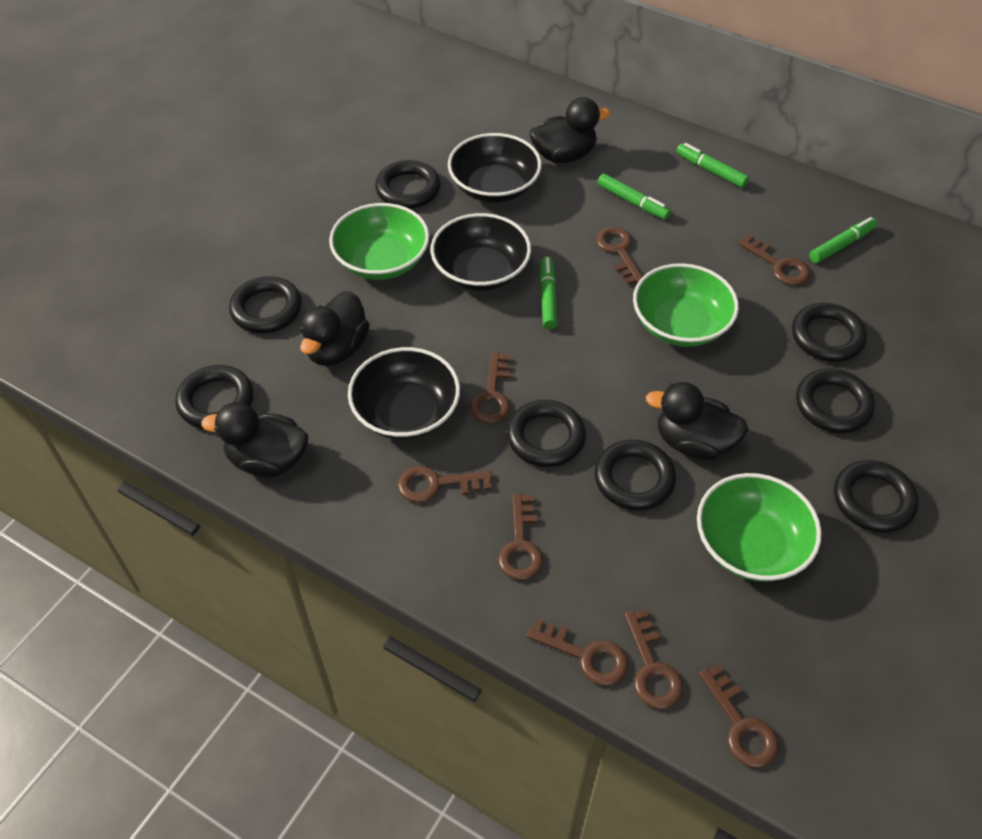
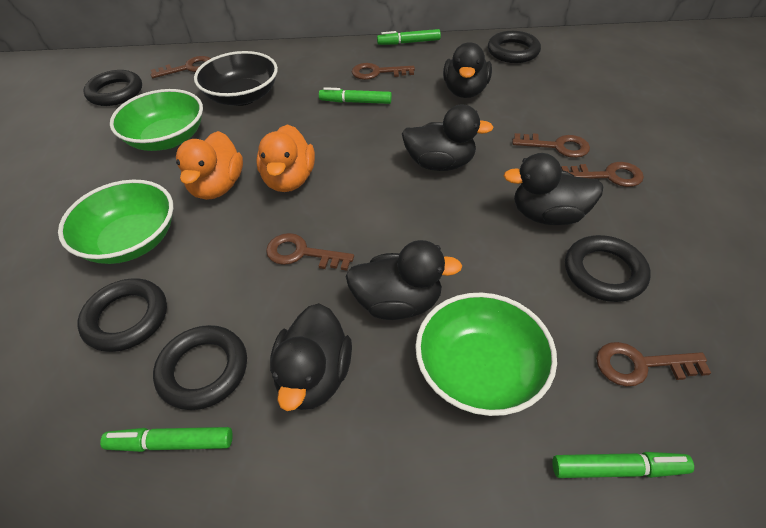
black bowl: [348,347,460,440] [430,213,531,291] [448,133,542,203] = 3 -> [194,51,278,106] = 1
black duck: [201,402,308,477] [300,291,370,366] [530,97,610,163] [646,382,748,460] = 4 -> [270,303,352,411] [346,240,462,320] [402,104,494,171] [443,42,492,98] [503,153,603,225] = 5
black ring: [175,365,253,429] [229,276,302,333] [375,160,441,209] [507,400,586,467] [595,440,676,510] [792,303,867,362] [796,369,875,433] [834,460,919,533] = 8 -> [77,278,167,352] [83,70,142,106] [153,325,247,410] [488,31,541,63] [565,235,651,302] = 5
brown key: [398,466,492,503] [469,352,510,424] [498,493,543,580] [527,618,629,686] [596,226,643,285] [625,609,683,709] [699,664,779,768] [738,234,810,285] = 8 -> [151,56,211,78] [266,233,354,270] [352,63,415,80] [512,133,590,158] [561,162,644,187] [596,342,711,386] = 6
orange duck: none = 0 -> [176,131,243,200] [256,124,315,192] = 2

